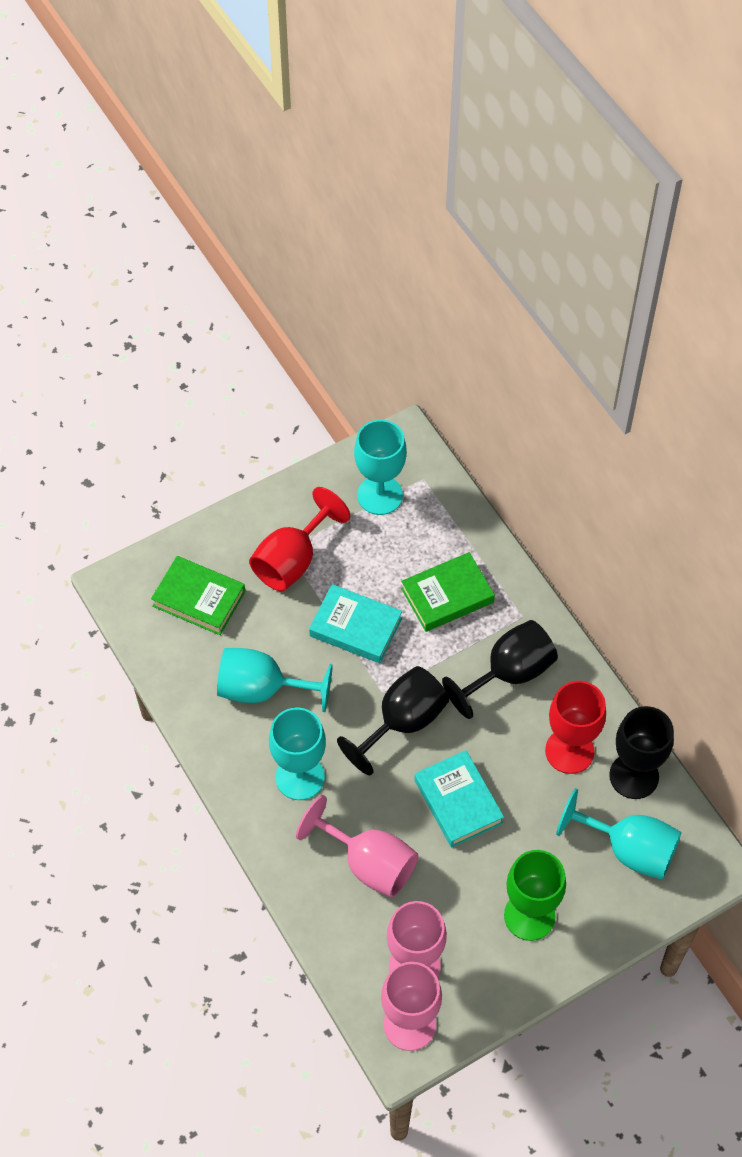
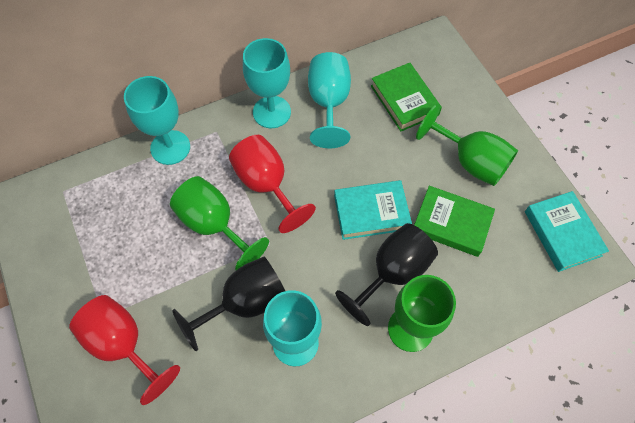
black goblet: [337,666,449,775] [442,620,558,719] [609,706,674,799] = 3 -> [172,257,285,351] [335,223,438,326] = 2
green goblet: [504,850,566,941] = 1 -> [170,176,269,270] [388,275,456,352] [416,104,518,186] = 3
pink goblet: [296,795,419,898] [381,962,442,1051] [387,901,447,978] = 3 -> none = 0

